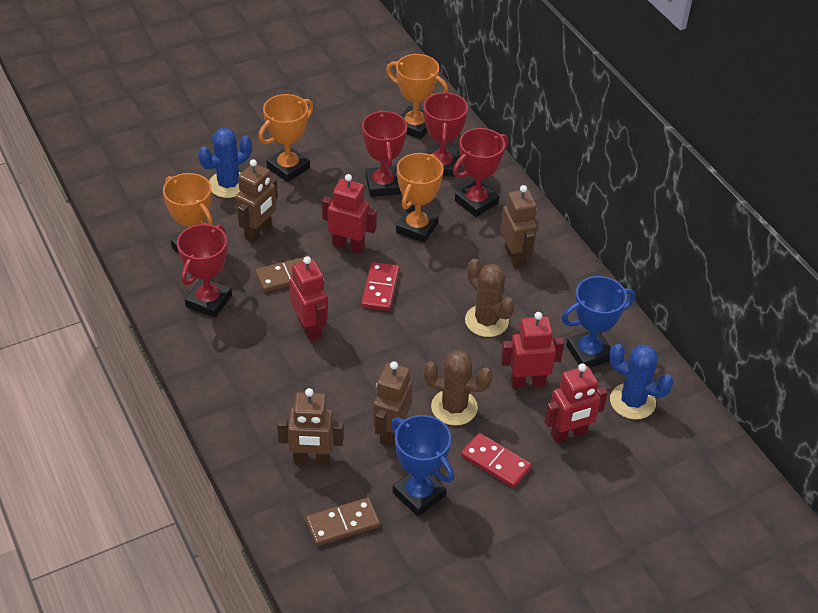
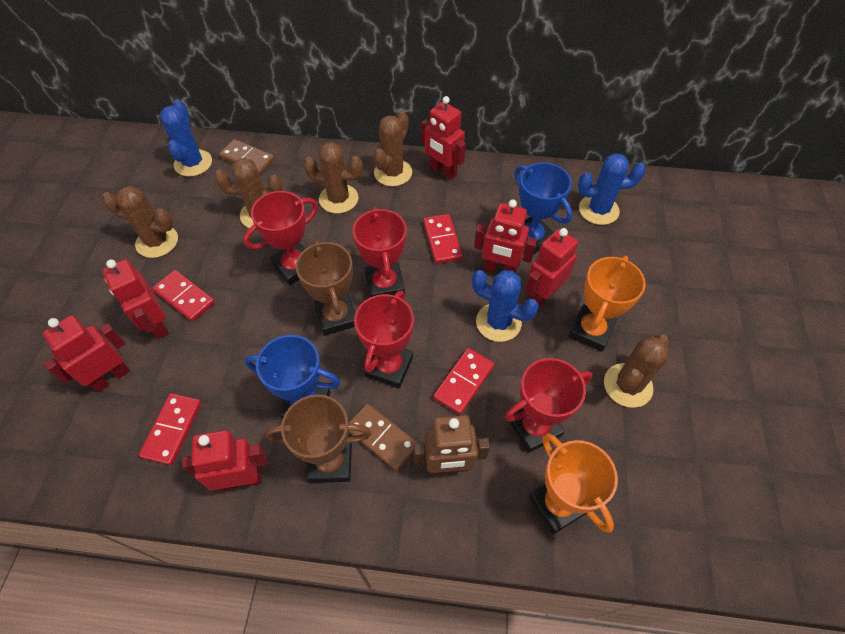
blue cactus: [198,128,252,198] [609,344,674,420] = 2 -> [160,100,212,177] [472,270,539,342] [578,153,646,225] = 3
brown cactus: [423,350,493,426] [465,259,515,337] = 2 -> [102,186,178,258] [214,158,283,230] [303,142,363,214] [373,111,412,186] [604,334,669,408] = 5
brown robot: [235,159,278,243] [277,388,343,465] [373,361,412,447] [500,185,537,268] = 4 -> [414,415,490,474] = 1
brown trophy: none = 0 -> [265,394,372,483] [296,240,355,336] = 2
orange trophy: [163,173,213,254] [258,94,314,182] [386,54,448,139] [396,153,444,243] = 4 -> [529,433,618,534] [568,256,646,352] = 2
red domino: [361,262,399,311] [461,433,531,488] = 2 -> [139,393,202,465] [153,270,215,322] [423,214,463,264] [433,348,494,415] = 4
red robot: [290,256,328,341] [322,174,377,254] [500,312,564,389] [544,363,608,443] = 4 -> [43,315,130,392] [102,259,169,339] [182,430,268,491] [421,96,466,180] [474,199,537,273] [525,228,578,307] = 6

